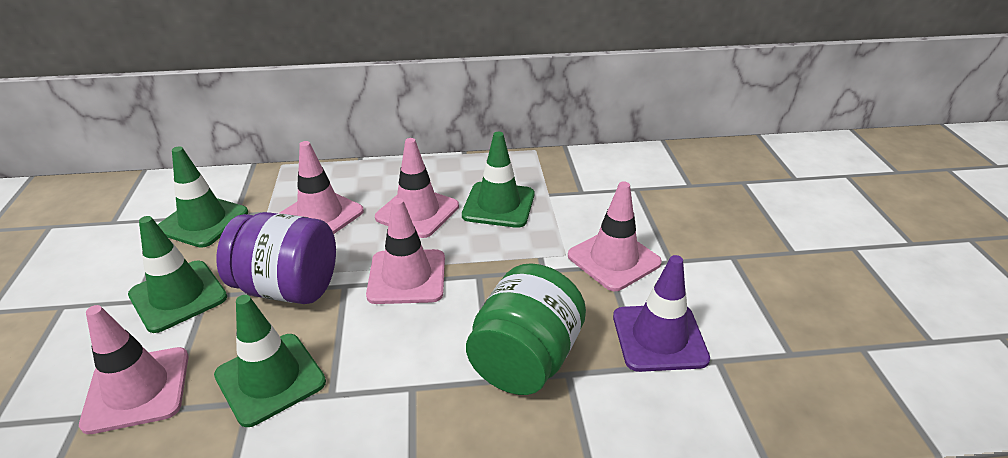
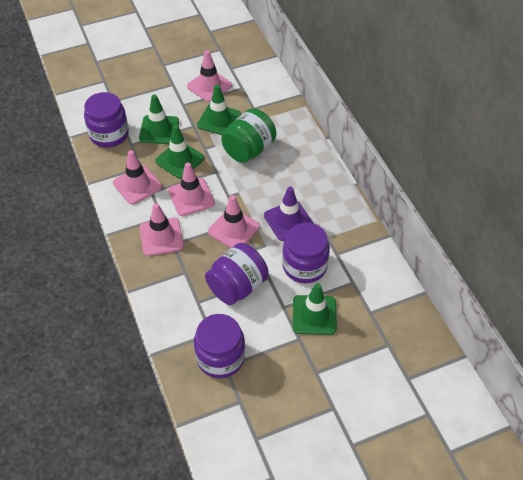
purple jar: [216,212,336,304] = 1 -> [84,92,129,148] [194,314,245,378] [205,243,268,305] [282,222,330,283] = 4

